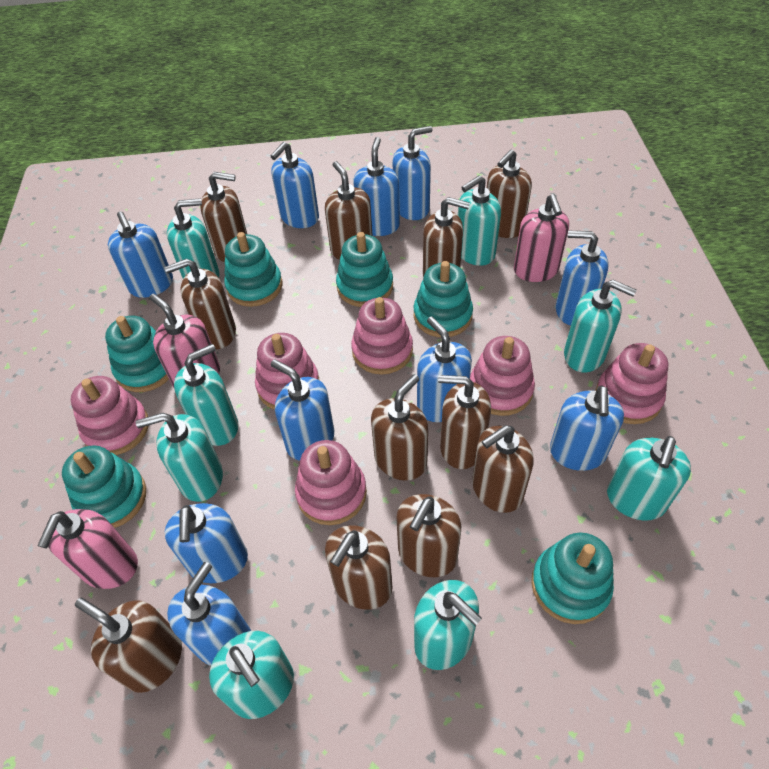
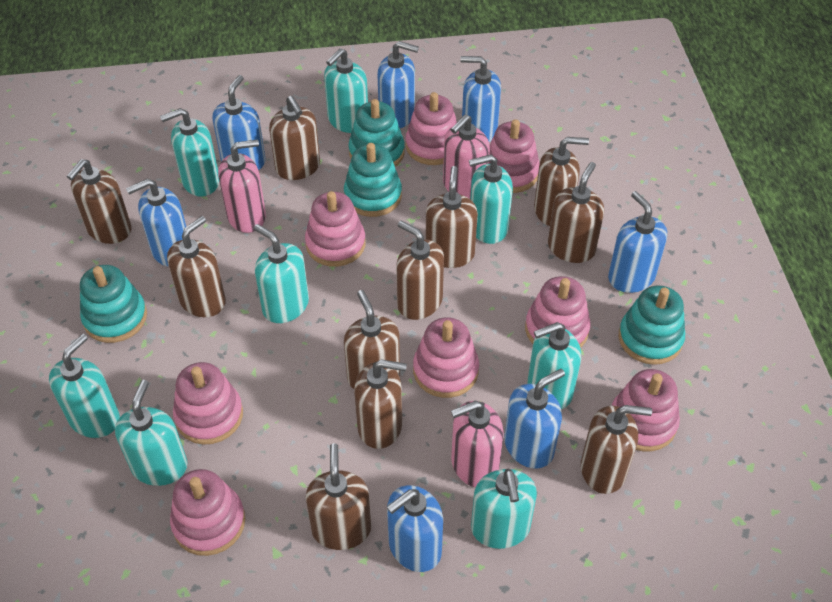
blue soap dispenser: [108,211,173,298] [165,503,248,583] [167,562,251,666] [271,142,319,228] [271,359,334,461] [353,137,400,236] [392,126,432,220] [417,317,472,422] [550,386,624,471] [556,231,608,326] = 10 -> [126,179,186,267] [212,75,266,170] [377,41,419,128] [387,485,443,572] [460,56,501,142] [504,369,565,469] [608,191,667,293] = 7
pink stacking toy: [71,376,148,455] [255,333,319,410] [295,440,367,525] [351,297,413,374] [470,336,535,416] [596,343,668,424] = 6 -> [170,469,245,556] [173,362,243,445] [305,191,366,267] [405,92,457,165] [413,317,479,398] [489,119,540,193] [525,276,590,348] [612,369,680,451] = 8
turquoise stacking toy: [62,445,146,528] [105,316,169,392] [224,232,282,307] [336,232,393,307] [414,261,473,337] [531,533,614,624] = 6 -> [80,265,147,343] [344,143,402,217] [349,99,405,167] [619,285,685,365] = 4

